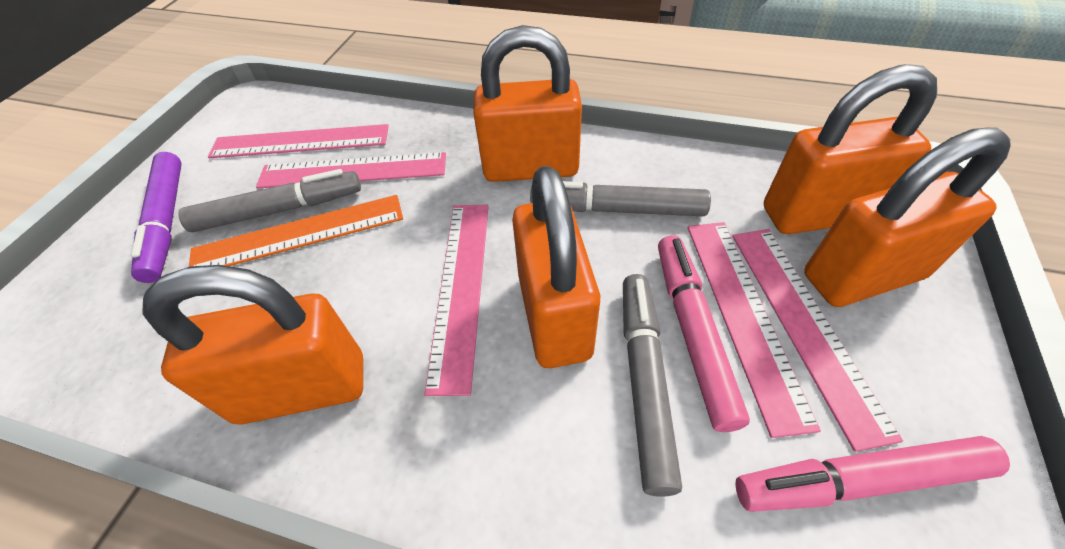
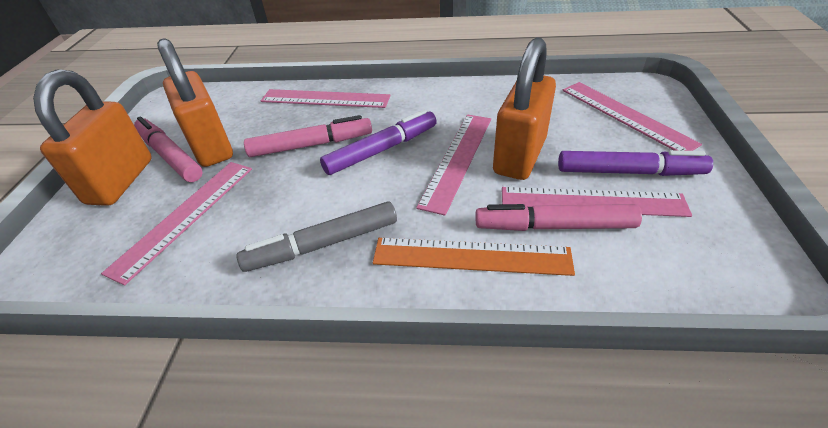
grey marker: [178,169,361,232] [530,181,711,216] [623,274,682,497] = 3 -> [236,201,397,272] = 1
orange padlock: [142,265,363,425] [473,25,582,182] [512,166,600,368] [764,64,937,234] [804,127,1011,307] = 5 -> [33,69,152,206] [157,38,233,167] [493,37,556,180] = 3
pink marker: [658,235,750,432] [736,436,1010,512] = 2 -> [134,116,203,182] [244,115,372,157] [475,204,642,231] = 3
purple marker: [131,152,182,283] = 1 -> [320,110,437,175] [558,150,713,176] = 2

